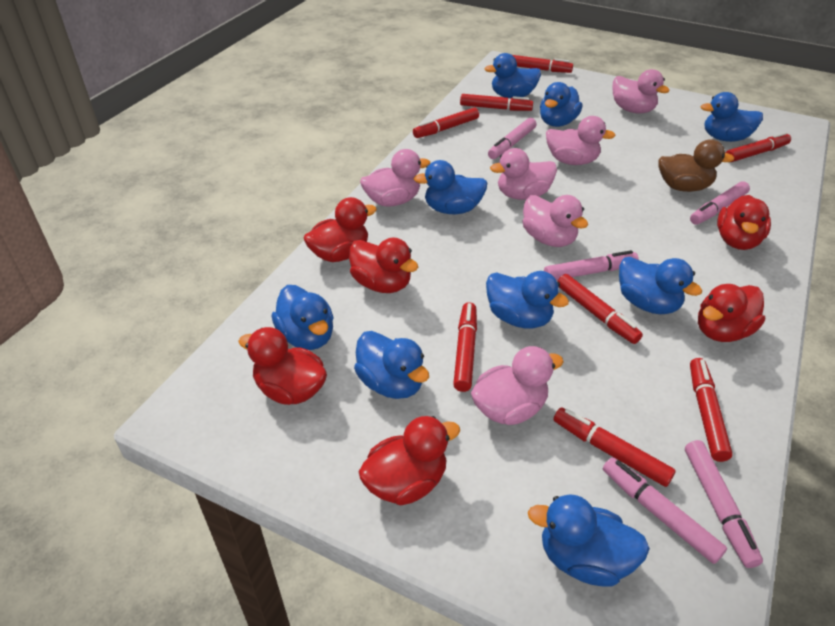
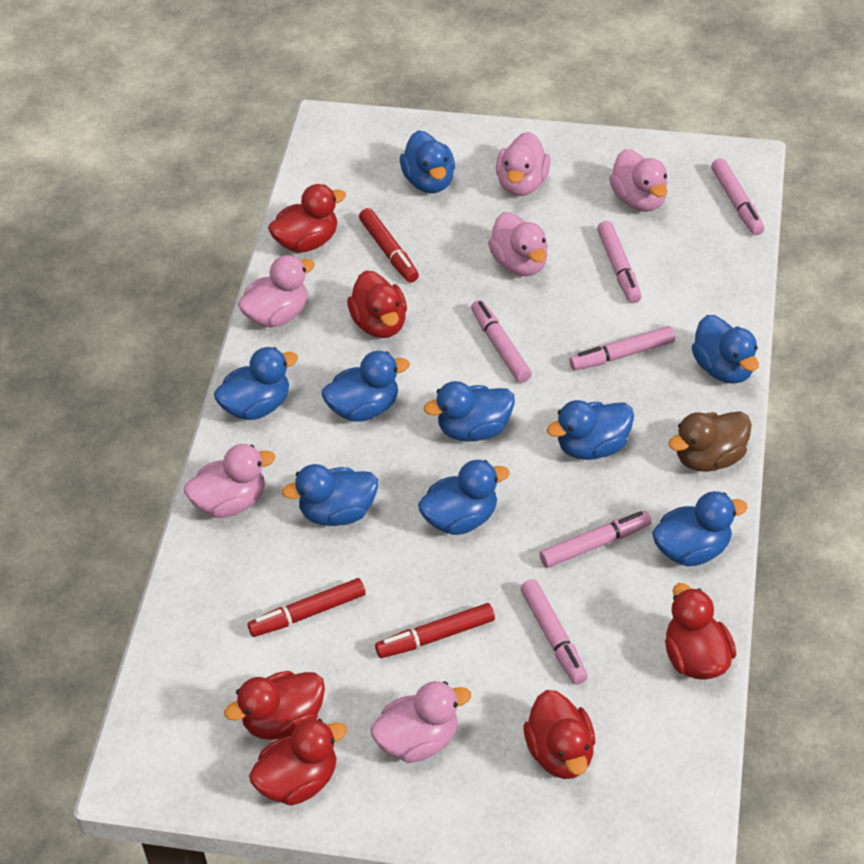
pink marker: [488,118,537,159] [544,250,639,280] [603,457,727,564] [685,440,763,568] [690,181,750,225] = 5 -> [471,300,532,383] [520,579,588,684] [540,510,651,568] [569,326,675,371] [597,221,642,303] [711,158,765,235] = 6
red marker: [413,107,479,138] [453,302,477,392] [460,94,533,111] [513,55,573,73] [554,407,676,487] [557,274,643,344] [690,358,733,462] [726,132,791,162] = 8 -> [248,578,366,637] [359,208,419,283] [375,603,495,658] = 3

